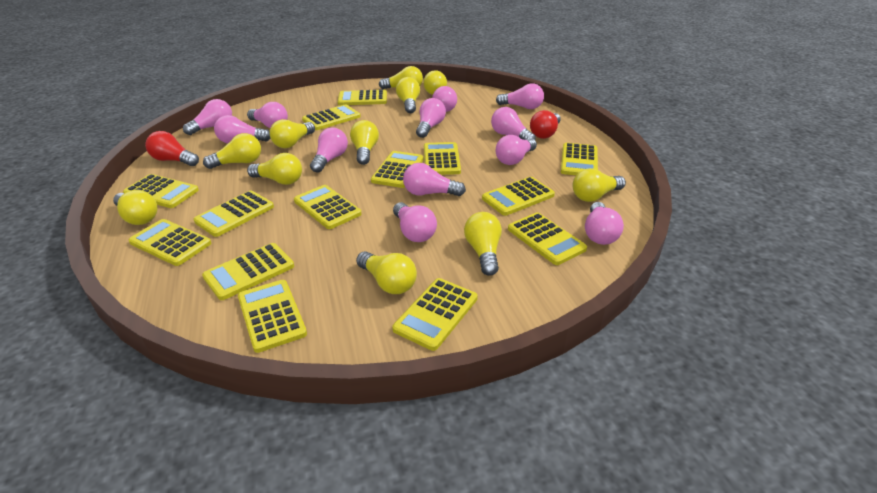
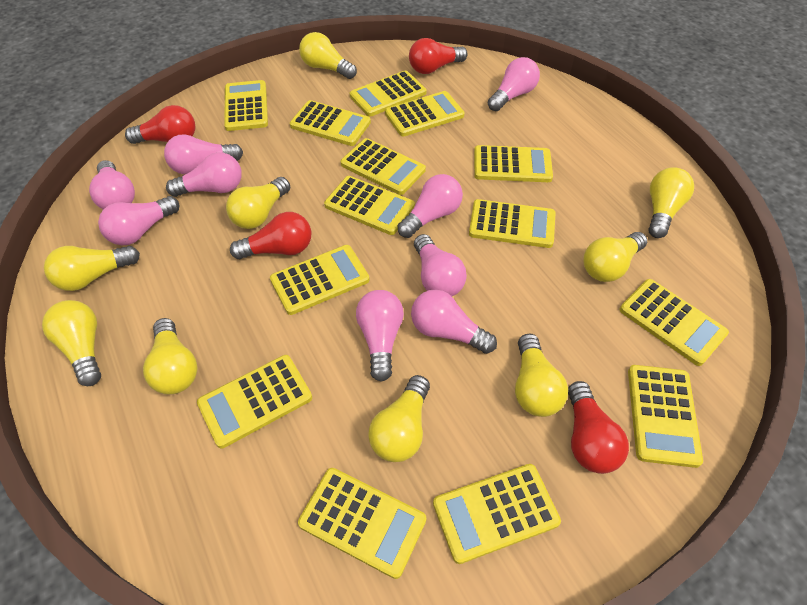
pink light bulb: [183,99,232,135] [214,115,270,143] [247,102,288,128] [310,128,348,173] [393,202,437,242] [403,163,466,196] [416,98,446,138] [432,86,457,112] [491,107,536,140] [496,83,544,109] [496,135,537,165] [585,202,624,245] = 12 -> [89,160,135,209] [98,196,180,245] [164,134,243,175] [166,152,242,197] [356,290,404,382] [398,174,463,238] [411,290,497,354] [414,234,467,296] [488,57,540,111] = 9
red light bulb: [145,131,199,166] [530,110,561,139] = 2 -> [125,105,196,144] [230,212,311,259] [409,38,468,74] [568,381,629,474] = 4
yellow light bulb: [113,190,157,225] [203,133,261,169] [247,153,302,185] [270,119,315,148] [350,120,379,165] [356,251,417,294] [379,66,423,89] [396,77,420,113] [423,70,447,95] [464,212,502,276] [572,168,626,202] = 11 -> [42,300,101,386] [44,246,140,291] [143,318,197,395] [226,177,290,229] [299,32,357,79] [368,375,430,462] [515,334,568,417] [584,232,647,282] [648,167,694,238] = 9

